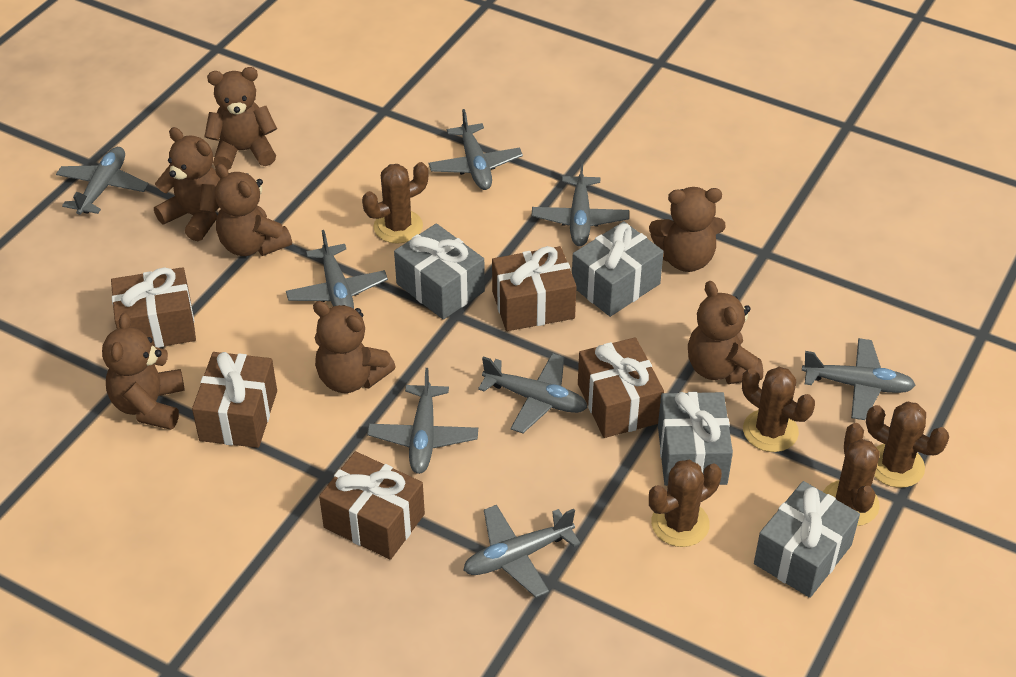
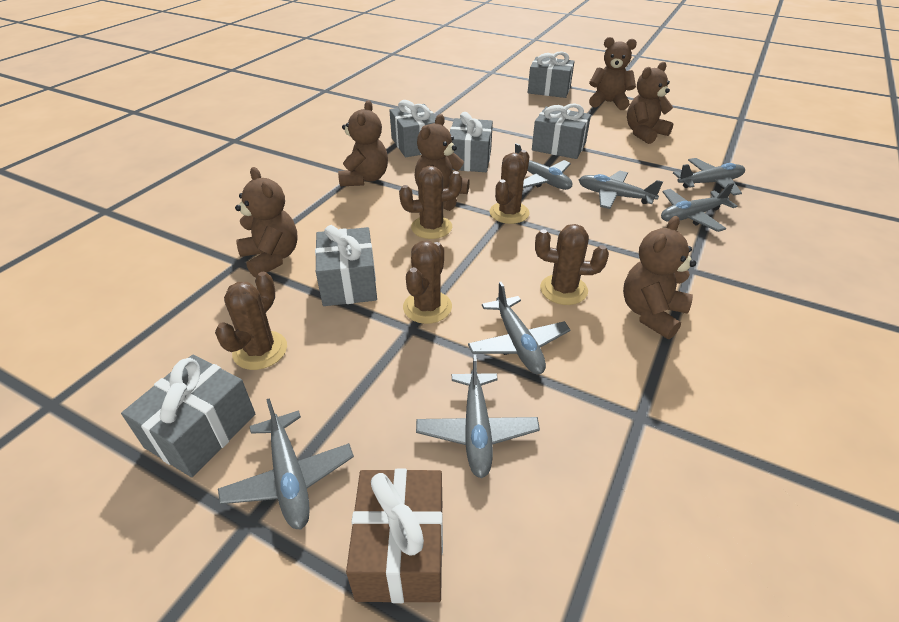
brown gift: [111,267,196,348] [192,352,277,448] [319,451,425,560] [492,246,576,331] [578,337,664,438] = 5 -> [346,469,443,603] = 1
brown teddy bear: [102,313,185,430] [154,127,220,241] [204,67,277,170] [215,164,292,256] [313,301,396,393] [649,187,725,272] [688,281,763,384] = 7 -> [235,167,298,278] [338,100,388,187] [415,114,470,211] [589,37,637,110] [623,216,696,339] [627,62,673,144] = 6
grey gift: [394,223,485,320] [572,221,664,317] [658,392,733,486] [754,481,860,598] = 4 -> [121,355,255,477] [315,225,377,306] [389,100,436,158] [450,112,493,172] [528,51,574,98] [532,104,591,159] = 6
grey plane: [56,147,149,215] [286,230,388,309] [367,368,478,474] [429,109,523,190] [463,505,580,598] [478,353,588,433] [532,159,629,246] [802,338,916,420] = 8 -> [218,398,354,530] [416,354,540,478] [468,282,570,374] [515,143,572,190] [578,171,663,209] [661,183,737,232] [673,158,745,195] = 7

